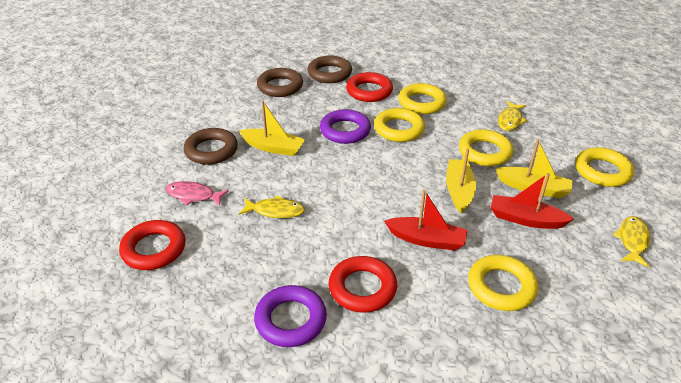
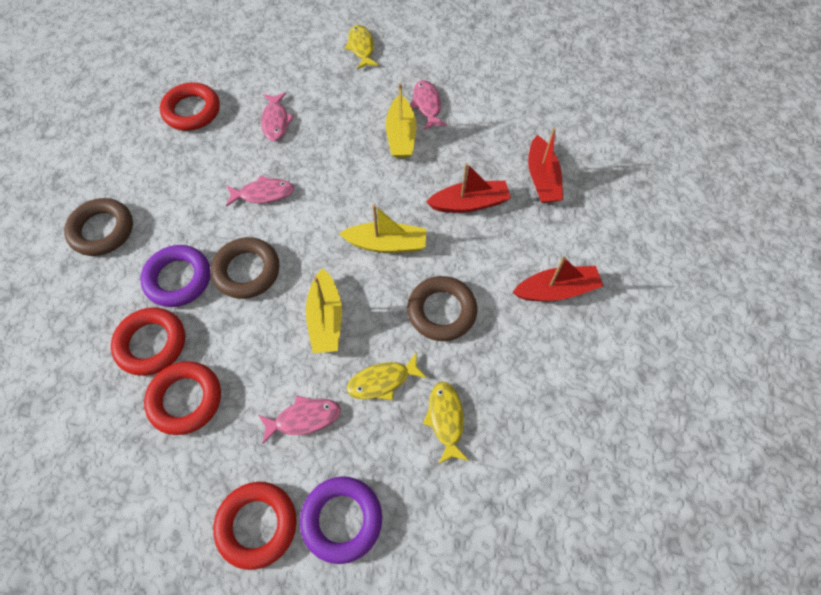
pink fish: [166,181,229,206] = 1 -> [226,175,294,207] [258,396,341,444] [261,92,294,141] [410,80,447,130] = 4
red boat: [384,190,468,251] [491,173,574,229] = 2 -> [426,163,511,213] [513,256,604,301] [528,128,563,203] = 3
red ring: [119,220,185,270] [329,256,397,313] [346,72,393,102] = 3 -> [111,307,185,376] [144,361,221,435] [160,83,220,131] [213,482,297,570] = 4
yellow ring: [374,108,425,142] [398,83,447,114] [459,129,513,166] [468,255,538,311] [575,147,634,187] = 5 -> none = 0

